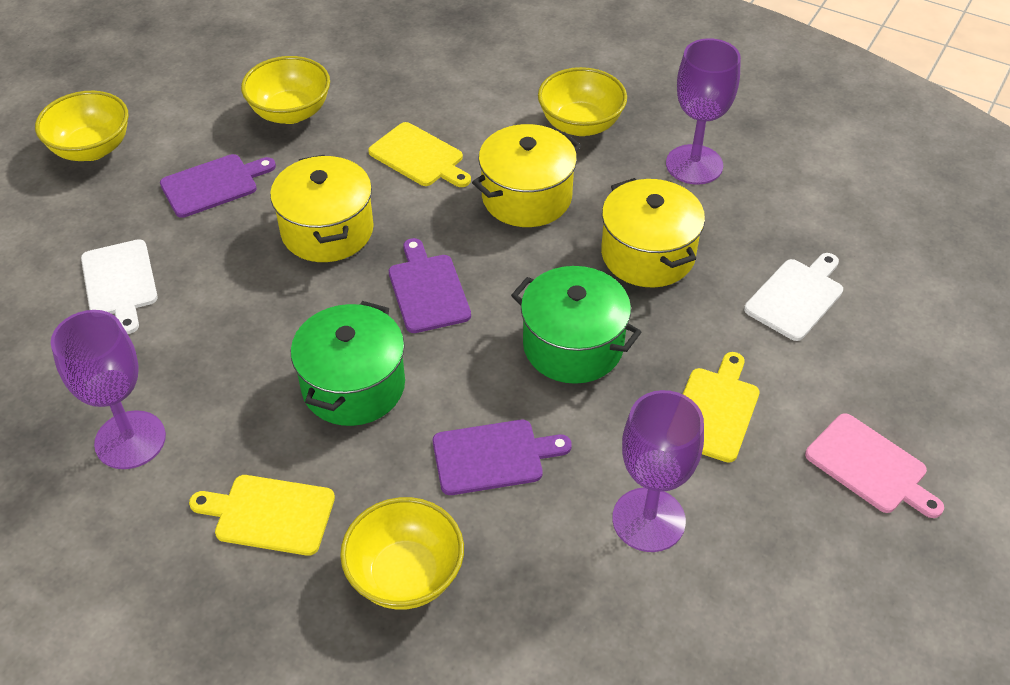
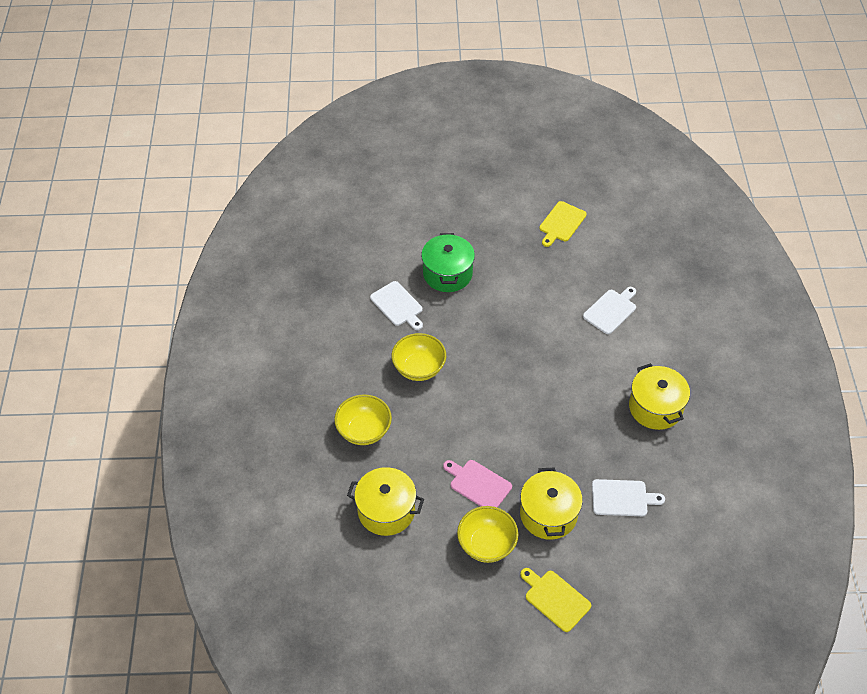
green pot: [291,301,405,426] [511,266,641,384] = 2 -> [421,233,475,292] = 1
purple cutting board: [160,154,276,218] [389,238,471,333] [433,420,572,495] = 3 -> none = 0
purple goblet: [51,310,166,469] [612,390,704,552] [666,38,741,185] = 3 -> none = 0
white cutting board: [81,239,158,334] [744,253,843,341] = 2 -> [370,281,423,330] [583,287,636,334] [592,479,665,516] = 3
yellow bowl: [35,91,129,161] [241,56,330,124] [340,497,464,610] [538,67,627,136] = 4 -> [334,394,392,445] [392,333,446,381] [457,506,518,563] = 3
yellow cutting board: [189,475,335,556] [368,122,471,187] [683,352,760,463] = 3 -> [520,568,591,632] [540,201,587,247] = 2

